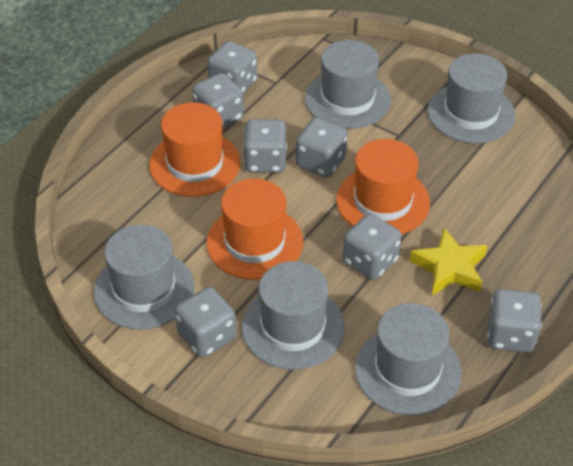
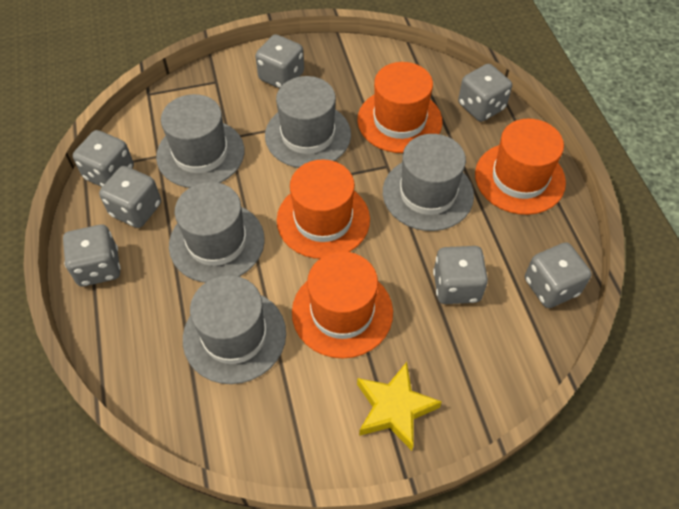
orange hat: [149,103,240,197] [206,178,303,280] [336,139,430,234] = 3 -> [277,159,370,259] [292,251,393,359] [357,62,442,153] [475,118,566,215] = 4

